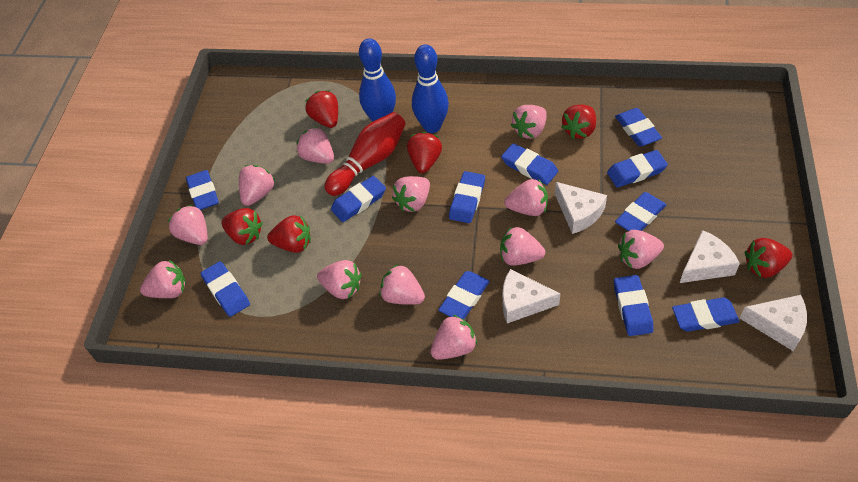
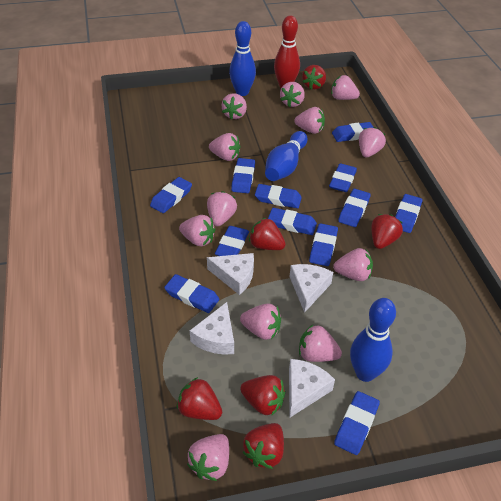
blue bowling pin: [359,38,396,122] [412,44,449,133] = 2 -> [229,21,256,96] [265,131,308,181] [350,298,396,382] = 3
blue eraser: [186,170,219,210] [200,261,250,317] [331,176,386,222] [438,271,490,320] [449,171,485,223] [501,143,558,185] [607,150,668,187] [614,275,654,336] [615,108,662,146] [615,192,666,231] [672,297,740,332] = 11 -> [150,177,192,213] [164,274,219,313] [215,226,249,256] [231,158,255,193] [255,184,302,208] [268,208,317,235] [309,223,338,266] [329,163,357,192] [332,122,373,142] [334,391,380,455] [338,189,371,227] [395,194,422,233] = 12

